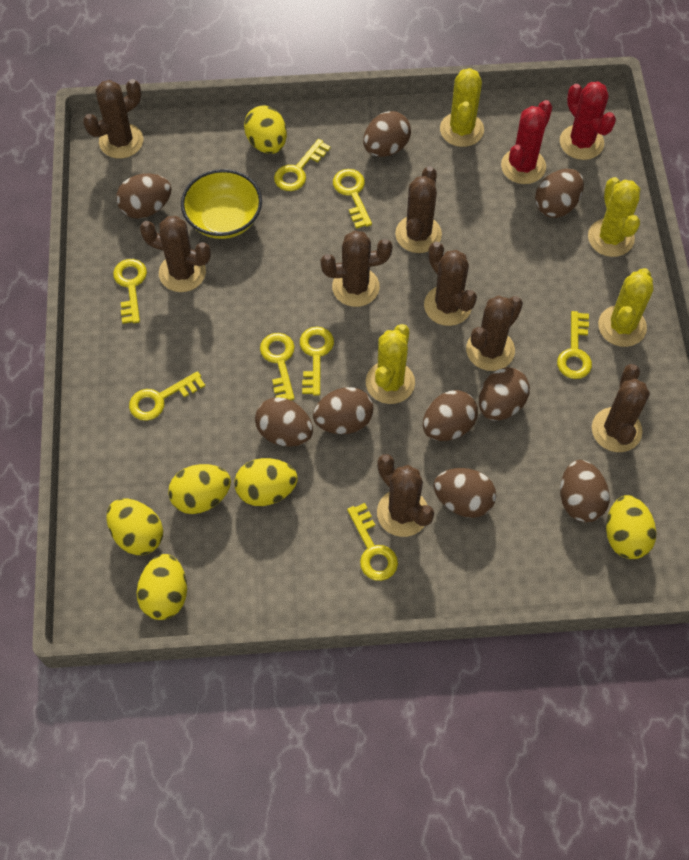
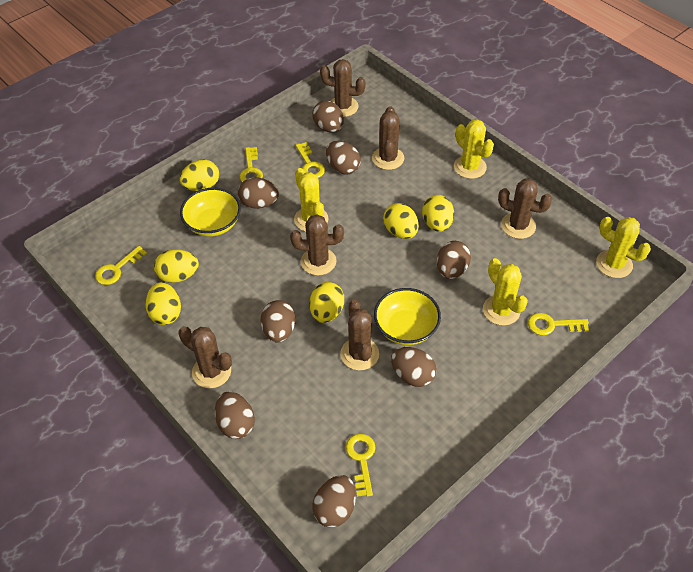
brown cactus: [83,79,143,159] [140,216,211,292] [321,231,393,307] [377,454,434,537] [395,166,442,253] [424,242,477,326] [466,296,523,371] [592,364,650,452] = 8 -> [179,326,232,388] [290,214,344,275] [320,59,365,117] [340,300,379,370] [372,106,404,170] [498,179,552,239] = 6
brown egg: [116,174,171,219] [255,397,313,447] [313,387,373,434] [363,111,411,157] [423,390,478,441] [434,468,496,518] [479,367,530,421] [535,169,584,218] [560,460,610,523] = 9 -> [215,391,255,439] [238,178,279,209] [261,300,296,343] [312,101,344,132] [312,475,356,528] [326,141,361,175] [391,347,437,387] [437,241,471,279] = 8
red cactus: [501,100,552,184] [560,81,616,160] = 2 -> none = 0
yellow bowl: [181,169,262,239] = 1 -> [180,188,241,237] [374,288,441,345] = 2
yellow key: [113,259,147,324] [129,371,205,421] [260,333,295,400] [274,139,331,191] [300,327,334,396] [333,169,372,229] [347,503,398,581] [557,311,592,379] = 8 -> [95,246,147,285] [240,147,263,182] [296,142,325,178] [346,434,376,497] [528,313,589,335] = 5

